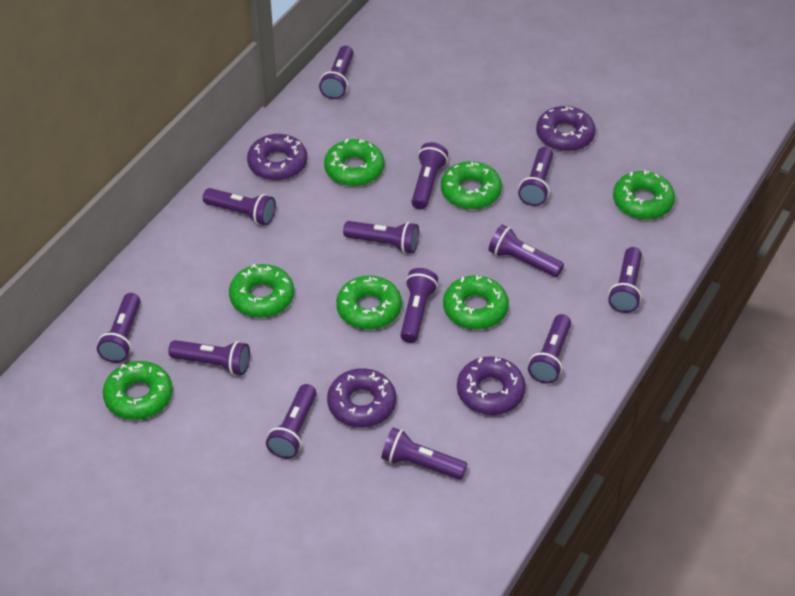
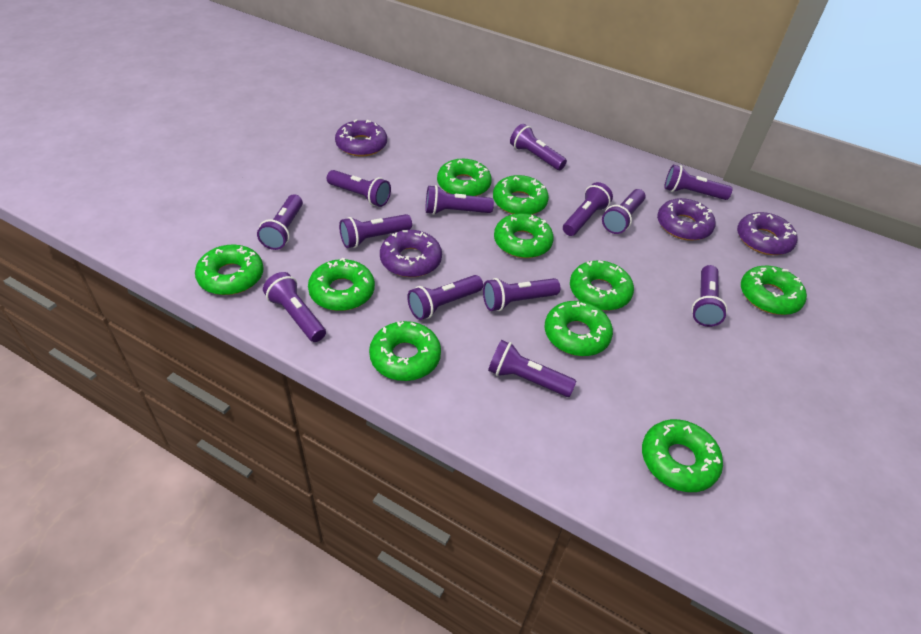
green donut: [103,361,173,420] [229,264,294,318] [324,139,384,186] [336,276,402,330] [441,161,502,209] [443,275,509,329] [613,170,675,219] = 7 -> [195,245,264,295] [308,258,375,311] [369,321,441,381] [437,159,492,196] [493,175,549,215] [494,213,554,258] [545,301,613,356] [570,260,634,310] [642,419,723,492] [741,265,807,315] = 10

